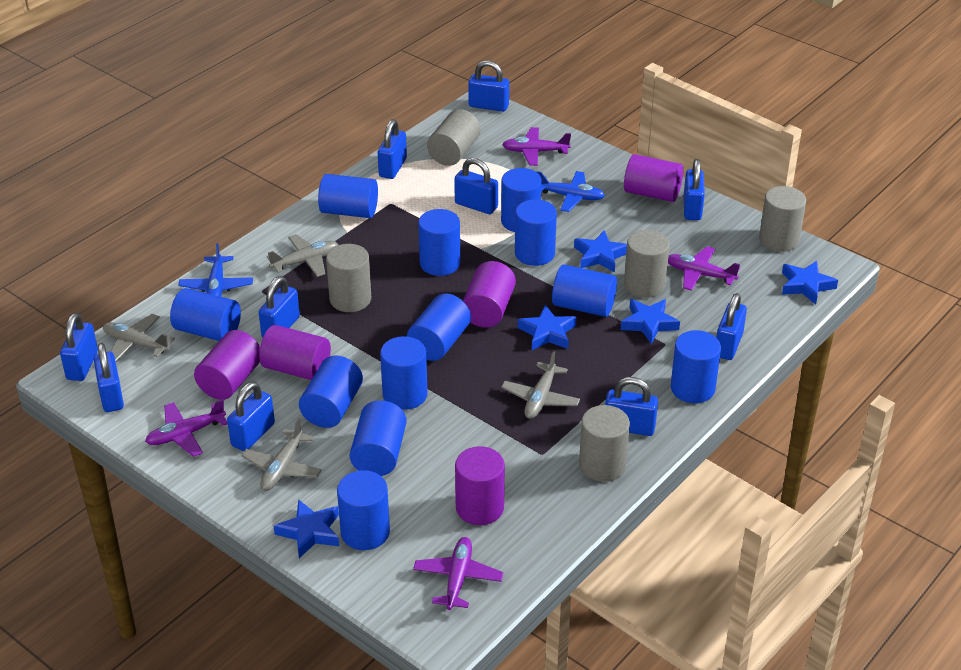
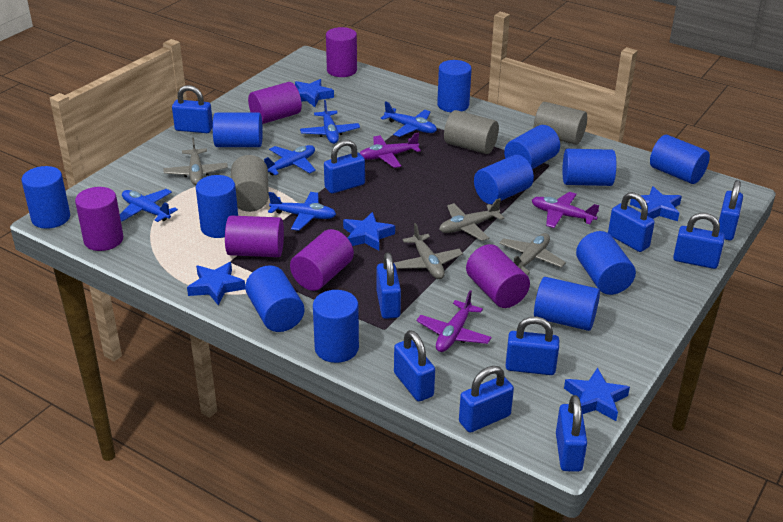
blue plane: [178,243,253,297] [536,171,605,212] = 2 -> [120,189,178,222] [264,145,316,175] [268,192,336,231] [300,100,360,144] [381,101,437,137] = 5
grey cylinder: [326,244,371,312] [427,109,481,166] [579,405,630,482] [624,230,670,298] [759,186,806,252] = 5 -> [231,155,269,212] [444,110,499,154] [534,102,587,145] = 3
purple cylinder: [194,330,260,400] [259,325,331,380] [455,446,505,525] [463,261,516,328] [624,154,683,202] = 5 -> [75,187,123,251] [225,216,284,257] [248,82,302,124] [290,229,354,291] [326,27,357,77] [466,244,530,308] = 6
purple plane: [145,399,228,457] [413,537,504,610] [502,127,571,166] [668,246,740,291] = 4 -> [360,132,421,168] [417,290,492,352] [532,192,599,228] = 3

